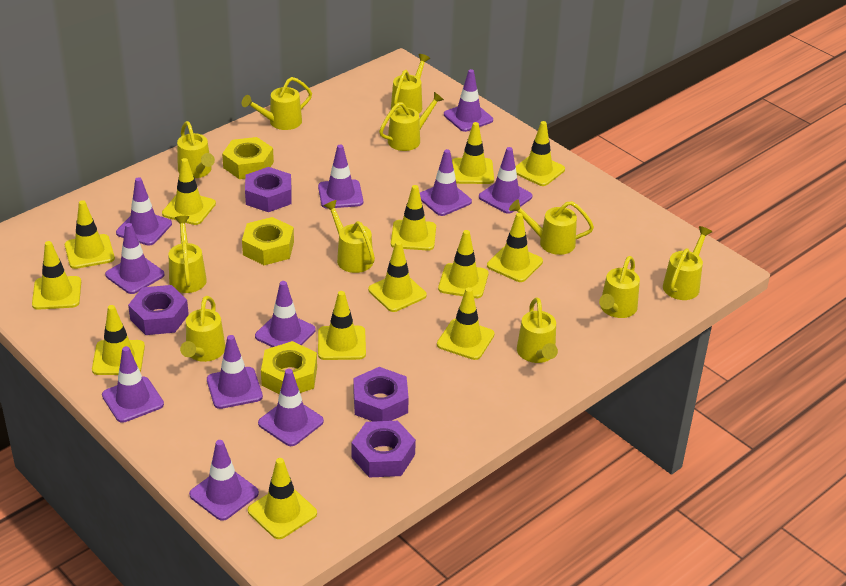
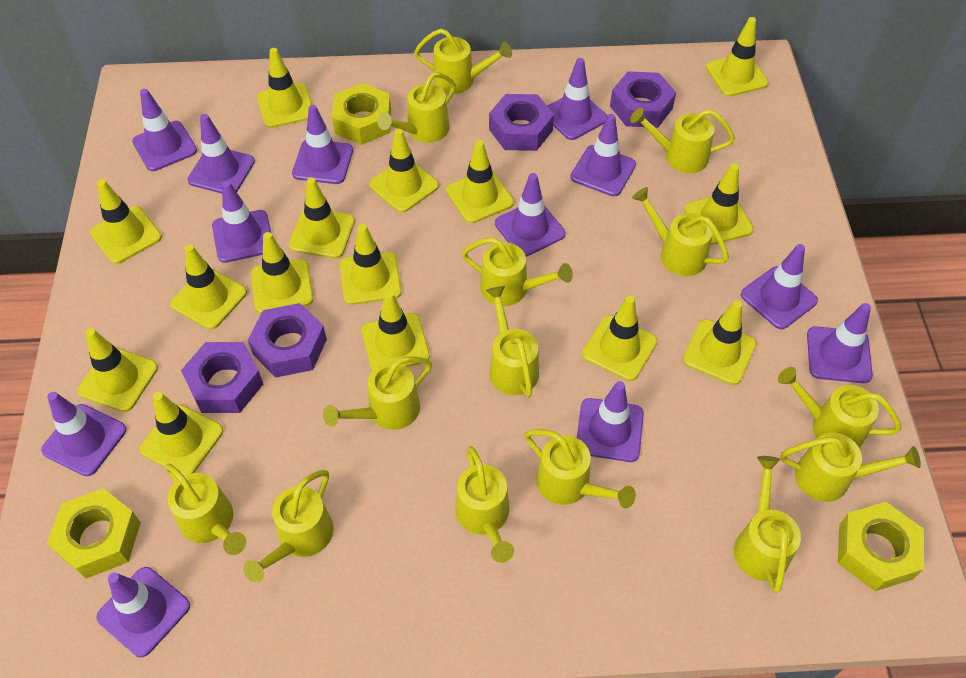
purple traffic cone: [102,346,164,423] [105,223,164,294] [116,177,172,246] [189,440,259,521] [207,335,263,409] [255,281,316,347] [258,369,324,446] [318,145,363,209] [420,149,472,216] [444,69,493,132] [479,147,533,214] = 11 -> [41,392,126,476] [96,567,190,657] [132,89,197,171] [188,114,255,193] [212,181,271,263] [292,105,353,184] [495,173,565,257] [547,58,607,140] [571,114,636,196] [577,381,644,462] [741,244,818,329] [807,303,873,383] = 12
yellow traffic cone: [32,241,81,310] [65,200,115,269] [92,305,145,375] [162,158,216,225] [248,458,317,539] [318,291,366,360] [368,241,427,312] [391,185,436,251] [437,287,494,360] [438,230,488,298] [452,122,494,184] [487,213,543,282] [516,121,565,186] = 13 -> [78,328,158,412] [90,179,162,264] [140,392,223,476] [170,245,247,329] [251,232,313,314] [257,48,312,128] [289,177,355,259] [340,224,402,305] [361,291,430,371] [369,129,439,213] [446,140,514,223] [582,296,657,381] [683,300,756,385] [684,163,753,245] [706,17,768,97] = 15
yellow watering can: [169,216,207,293] [177,121,215,178] [180,296,225,362] [242,77,312,130] [324,200,375,273] [379,92,444,151] [391,54,430,113] [509,199,594,255] [517,297,558,363] [599,256,640,318] [663,226,712,300] = 11 -> [165,464,246,555] [243,470,334,583] [323,356,432,430] [377,72,456,143] [414,29,512,94] [455,446,514,563] [462,237,573,306] [486,286,539,398] [525,429,636,508] [630,108,735,173] [632,187,729,276] [734,456,801,593] [778,367,901,448] [780,433,921,502] = 14

